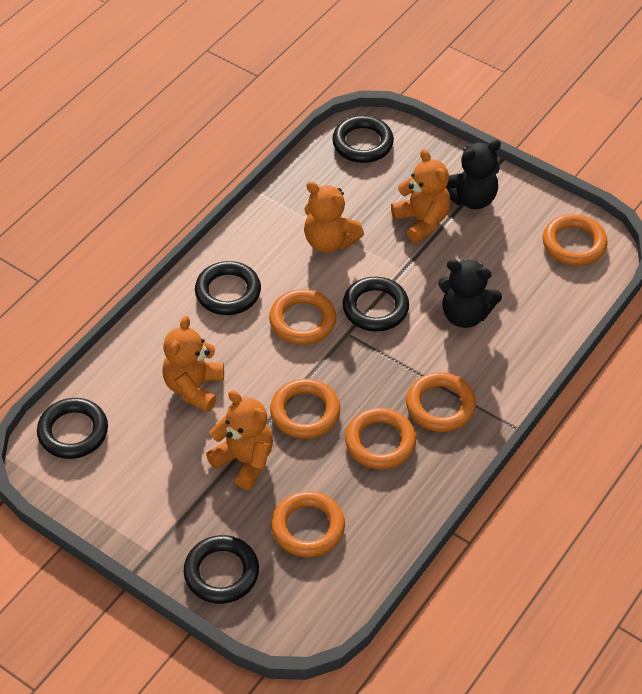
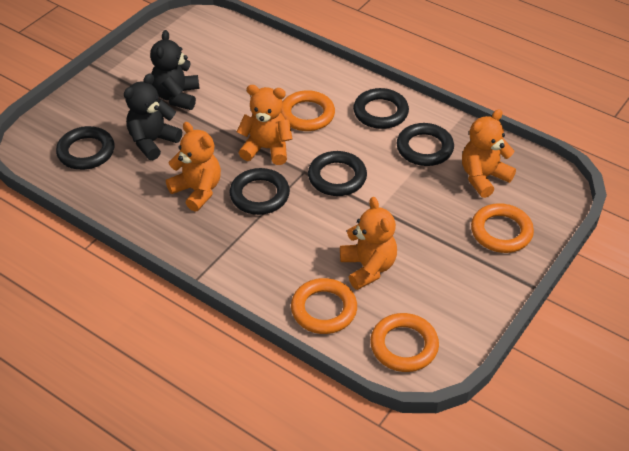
orange ring: [269,289,336,345] [270,379,340,439] [271,491,345,557] [345,408,416,469] [406,372,476,432] [543,214,608,266] = 6 -> [280,90,335,131] [291,278,357,334] [370,313,439,372] [471,203,534,253] = 4

